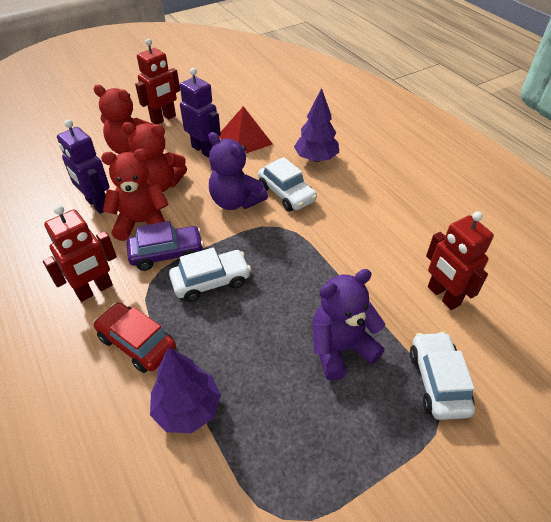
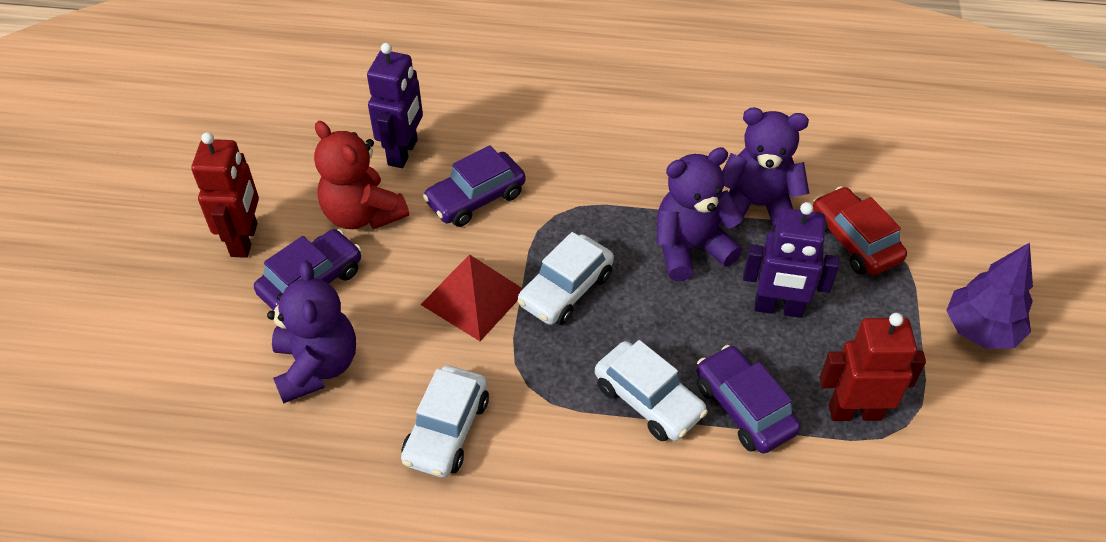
purple car: [127,221,204,271] = 1 -> [254,229,361,311] [423,145,526,227] [696,345,801,454] = 3
purple teddy bear: [208,132,268,210] [313,269,385,381] = 2 -> [267,260,356,404] [657,147,744,281] [720,108,809,231] = 3
purple tree: [150,347,221,433] [294,88,339,162] = 2 -> [946,242,1033,349] = 1
red robot: [43,205,117,302] [135,39,180,124] [426,211,494,310] = 3 -> [191,132,259,258] [819,313,926,421] = 2
red teddy bear: [93,85,153,154] [101,149,169,241] [122,122,187,192] = 3 -> [314,121,409,229] = 1

